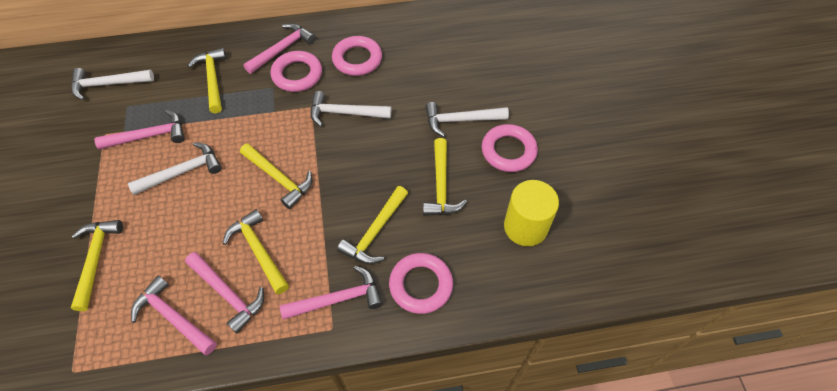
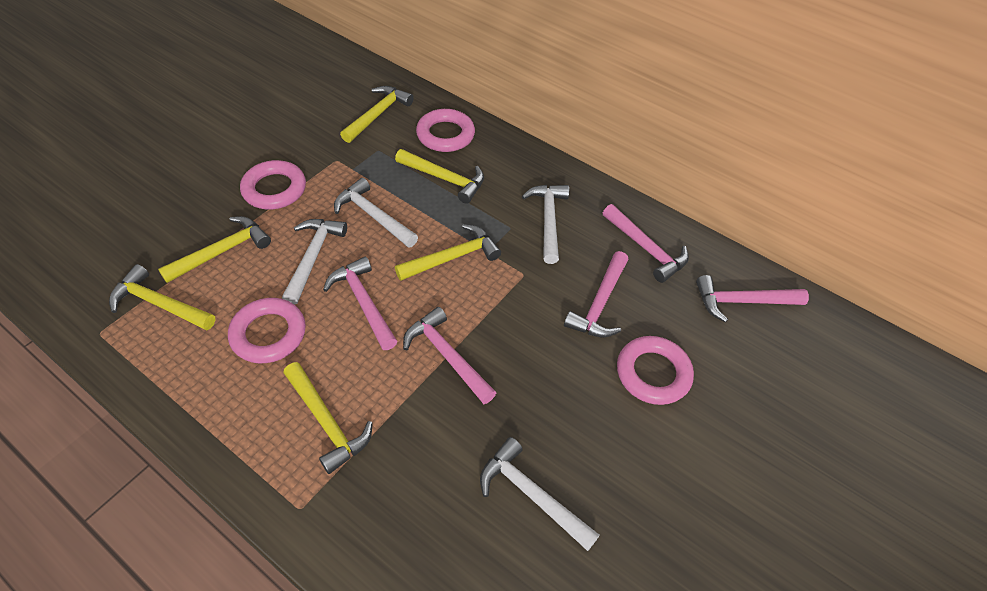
yellow cylinder: [504,180,559,246] = 1 -> none = 0

